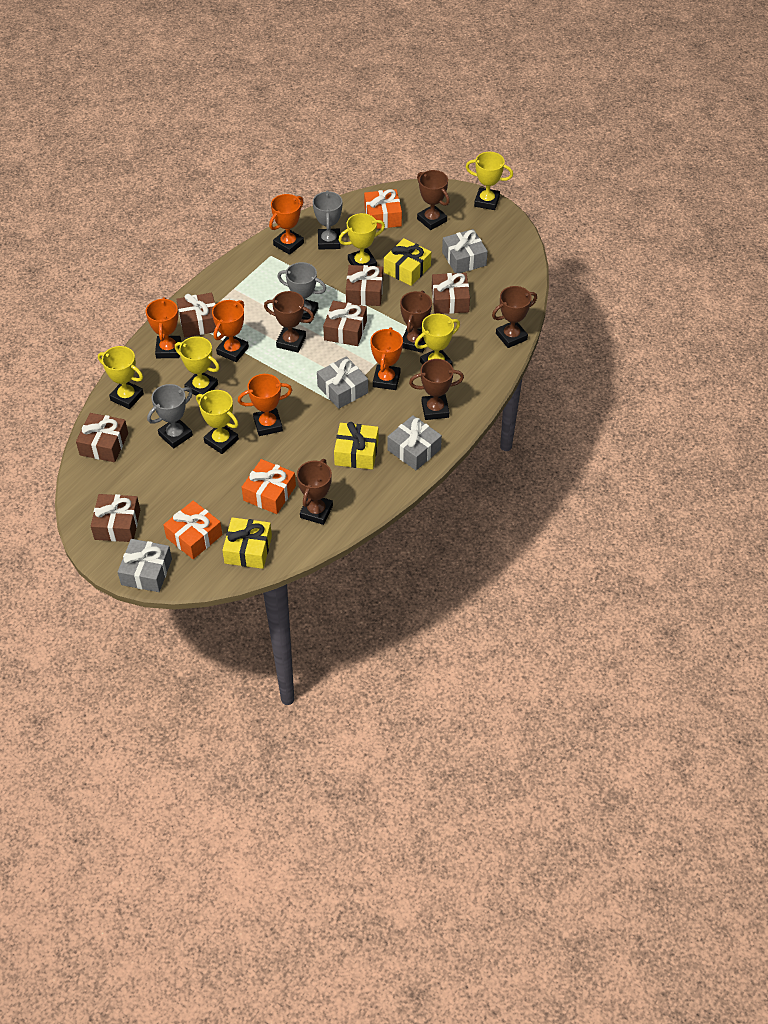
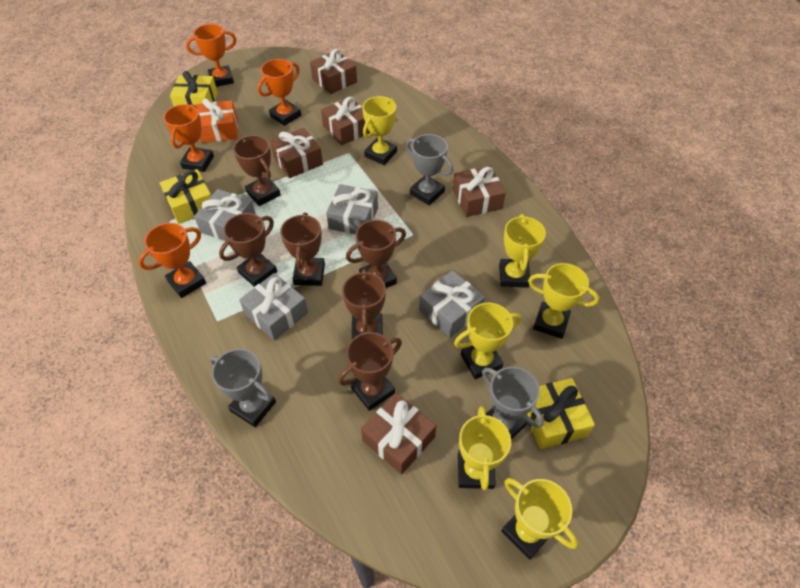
brown gift: [76,413,128,462] [91,494,140,542] [176,293,219,337] [323,301,367,346] [346,265,383,306] [432,273,470,314] = 6 -> [270,128,323,178] [310,49,357,94] [321,97,370,145] [361,393,436,474] [453,166,506,217] = 5
orange gift: [163,501,222,559] [242,459,296,514] [364,189,402,229] = 3 -> [196,99,238,143] = 1
orange trophy: [146,297,181,358] [212,300,249,362] [238,374,292,436] [269,194,304,255] [370,327,403,390] = 5 -> [138,223,206,298] [163,104,214,172] [186,24,237,87] [257,59,301,126] = 4

